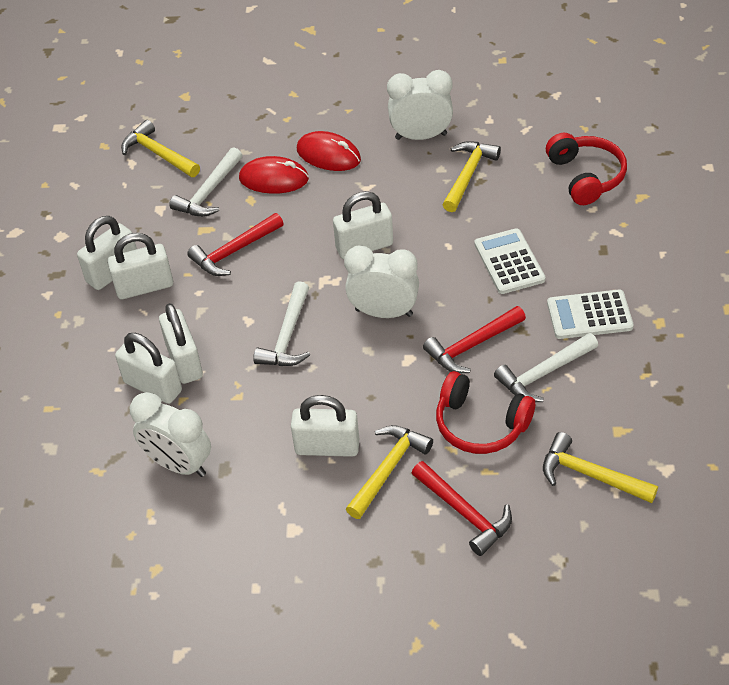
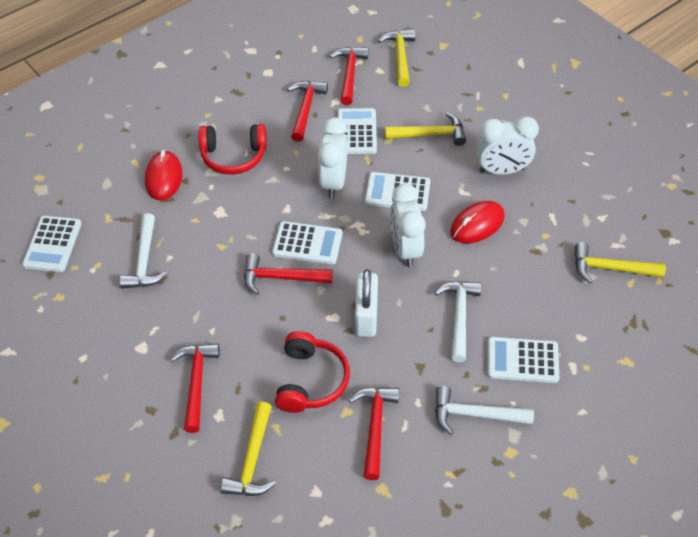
red hammer: [187,213,284,276] [411,461,512,556] [423,306,526,373] = 3 -> [170,343,220,433] [244,253,333,295] [287,81,328,142] [330,47,369,105] [349,388,399,480] = 5
white calculator: [474,228,546,294] [547,289,634,339] = 2 -> [22,216,82,272] [272,221,342,264] [338,108,377,154] [365,172,430,211] [487,337,559,383] = 5
white padlock: [77,216,137,290] [107,233,173,299] [115,333,182,404] [159,303,203,384] [291,395,359,457] [333,191,393,259] = 6 -> [355,269,378,337] = 1

